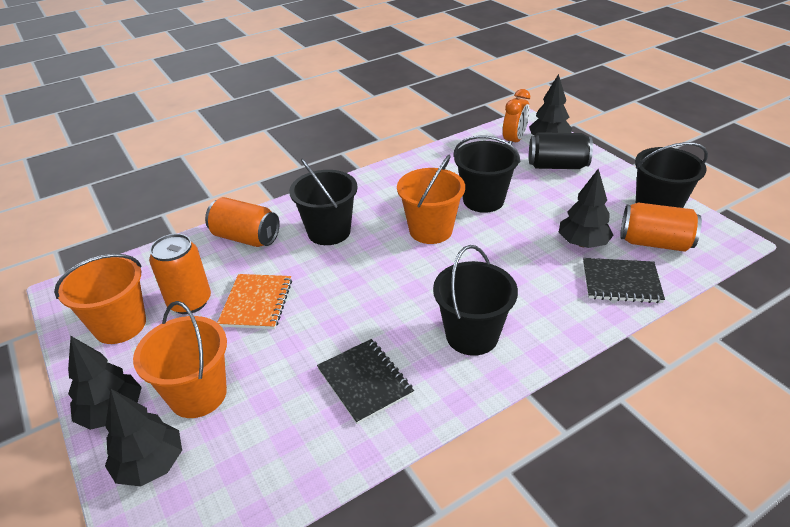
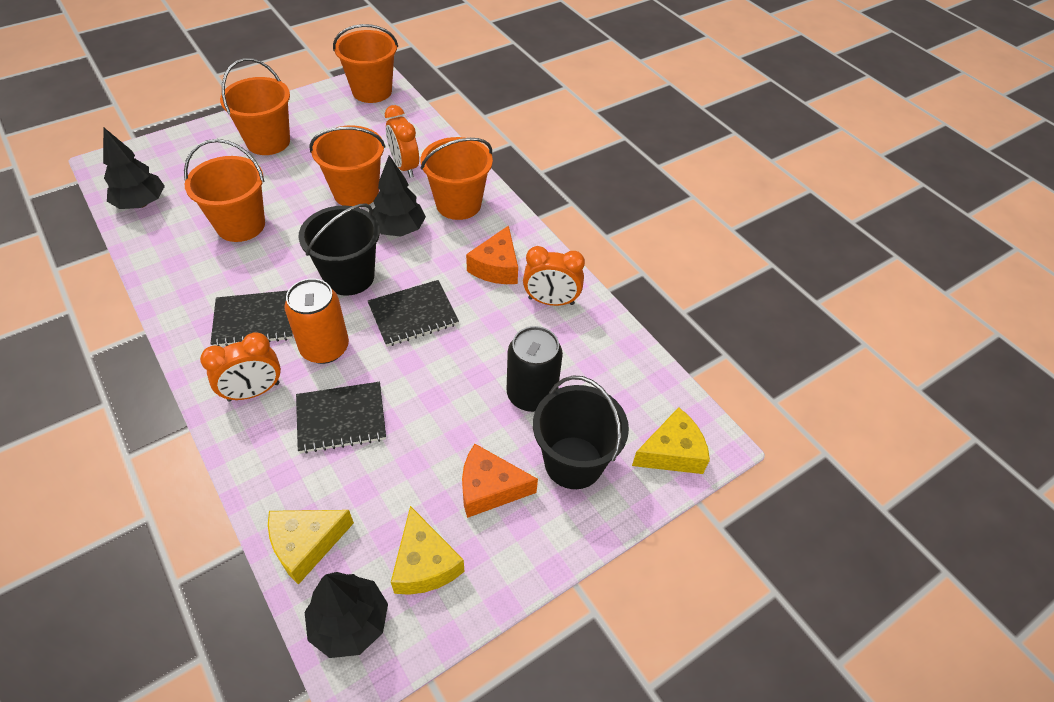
black bucket: [289,158,358,245] [433,245,518,356] [453,136,520,213] [635,142,708,208] = 4 -> [299,203,380,296] [533,375,629,489] = 2
black notebook: [317,339,414,424] [583,258,665,303] = 2 -> [211,291,293,346] [296,382,386,454] [368,280,459,347] = 3
black tree: [68,336,142,430] [105,389,182,486] [529,74,572,135] [559,168,613,248] = 4 -> [103,127,165,209] [305,572,388,658] [372,155,426,237] = 3
orange bucket: [54,254,146,344] [133,301,227,418] [397,155,465,244] = 3 -> [184,139,265,242] [220,58,290,155] [309,126,385,206] [333,24,398,103] [420,137,493,220] = 5
orange can: [149,234,211,314] [205,197,280,247] [620,202,702,252] = 3 -> [284,278,349,364] = 1
orange cheese: none = 0 -> [462,444,538,518] [466,225,518,284] = 2
orange clock: [503,89,530,145] = 1 -> [200,332,281,402] [385,105,419,178] [523,246,585,306] = 3
orange notebook: [217,274,292,329] = 1 -> none = 0
yellow cheese: none = 0 -> [268,510,354,585] [391,506,465,595] [632,407,710,474] = 3

